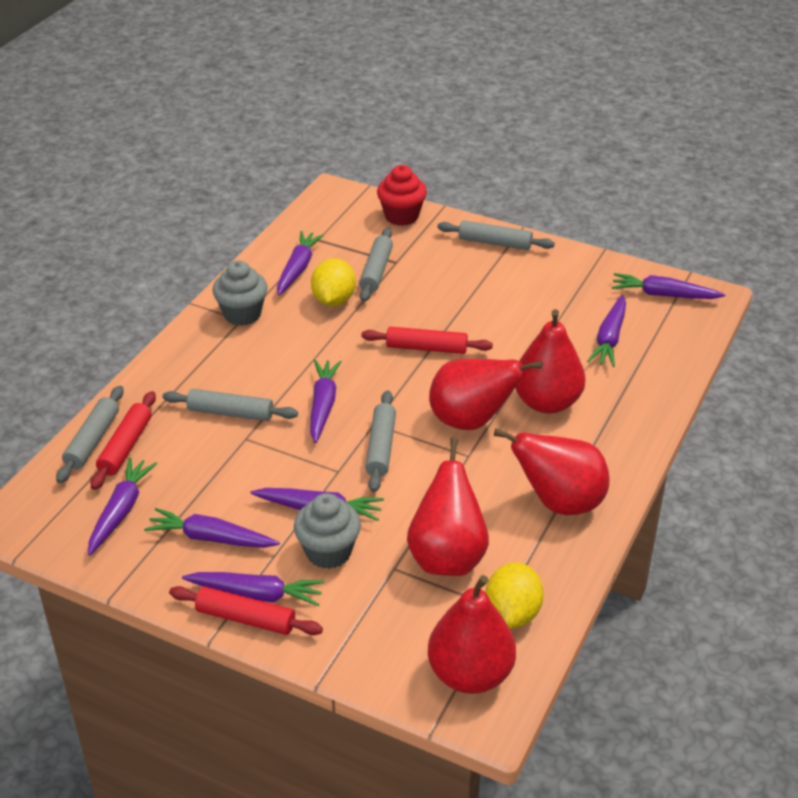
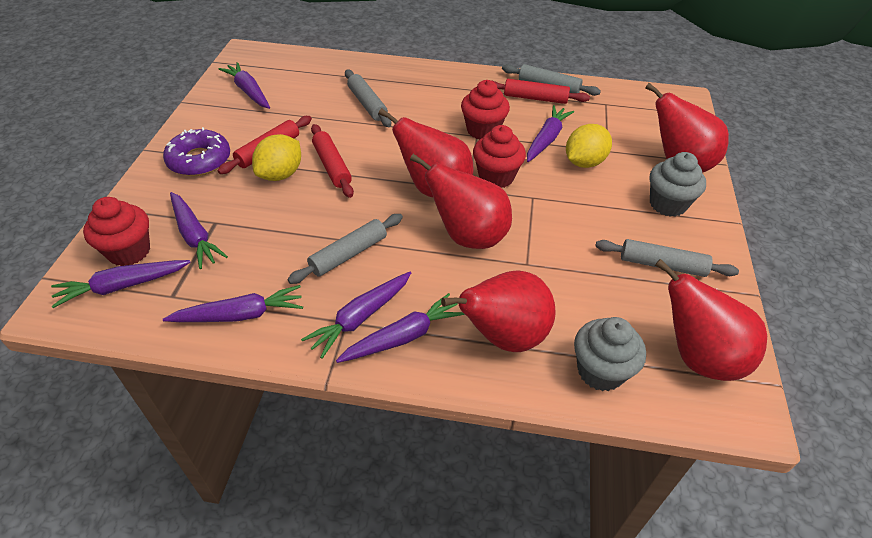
grey rolling pin: [56,386,124,483] [163,389,298,421] [359,228,393,302] [365,390,396,492] [437,220,555,250] = 5 -> [287,214,403,284] [345,70,391,127] [502,64,601,96] [595,239,739,277] = 4
purple carrot: [88,458,157,556] [144,508,280,548] [182,572,325,606] [250,488,384,521] [277,231,324,296] [310,360,342,443] [587,295,626,367] [612,273,726,299] = 8 -> [51,260,190,308] [163,285,303,322] [170,192,228,269] [219,62,270,109] [301,272,411,359] [336,293,465,363] [527,105,574,162] = 7
purple donut: none = 0 -> [163,127,230,176] = 1
red cupcake: [377,165,427,226] = 1 -> [83,197,150,266] [461,80,510,139] [473,125,526,188] = 3

